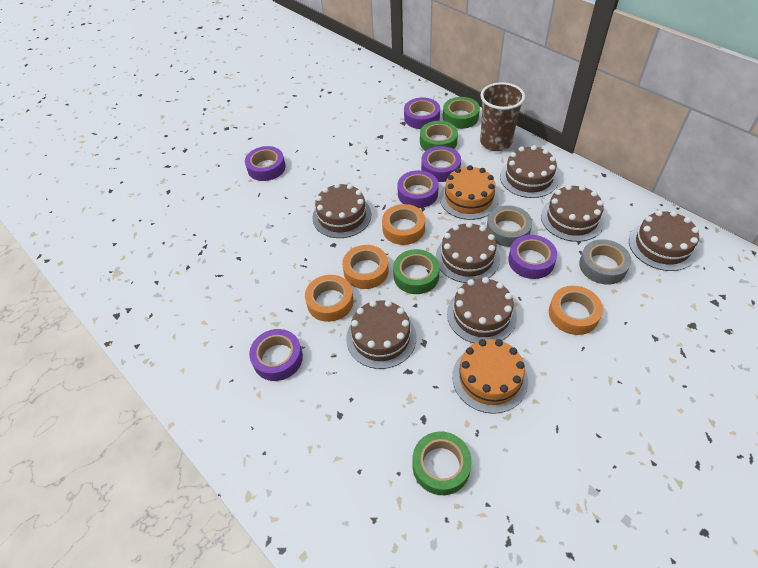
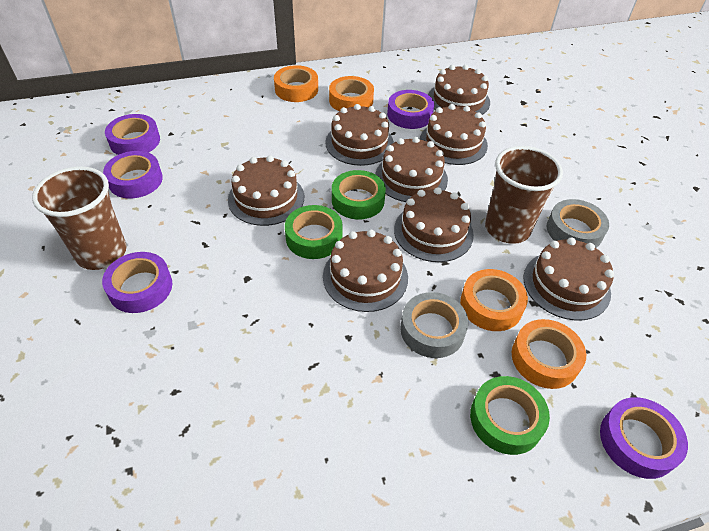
brown cake: [312,183,371,238] [346,300,416,369] [436,222,500,283] [447,277,517,343] [500,145,559,198] [541,185,604,242] [629,211,699,271] = 7 -> [228,155,304,226] [323,230,408,312] [325,104,394,166] [375,137,448,202] [394,187,474,262] [420,104,488,165] [428,65,490,115] [523,238,614,321] = 8
brown cup: [480,82,525,151] = 1 -> [32,166,127,270] [485,146,563,244] = 2
green tape: [393,249,440,294] [413,431,472,495] [420,121,458,151] [443,97,480,129] = 4 -> [285,205,343,259] [332,170,386,219] [470,376,550,455] = 3
orange cake: [440,165,499,220] [452,339,528,414] = 2 -> none = 0
purple tape: [245,146,286,181] [249,329,303,381] [397,170,439,208] [404,97,440,129] [421,146,461,182] [508,235,557,279] = 6 -> [102,252,172,313] [103,151,163,198] [105,114,160,155] [387,90,434,129] [600,397,688,479] = 5

